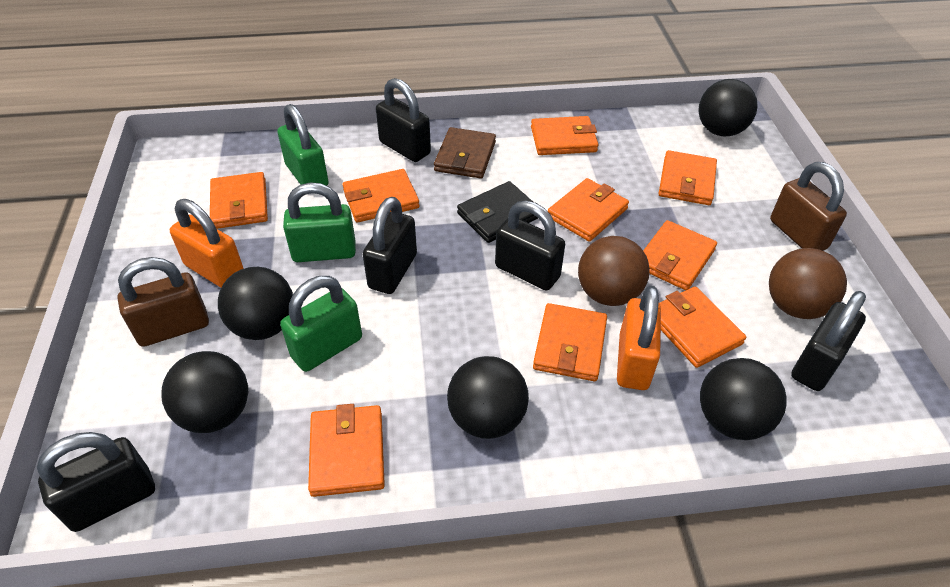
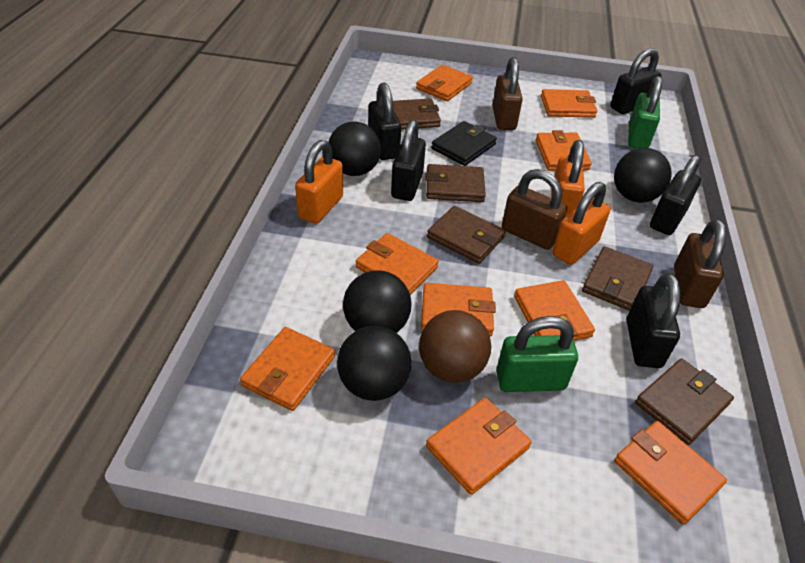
black ball: [161,351,248,433] [218,267,293,340] [447,356,529,439] [698,79,758,136] [700,358,787,440] = 5 -> [328,121,381,176] [337,326,412,401] [343,270,412,333] [614,148,672,203] = 4
brown ball: [578,236,650,306] [769,248,847,319] = 2 -> [419,310,491,383] = 1
brown padlock: [117,257,209,347] [770,162,847,251] = 2 -> [492,57,523,130] [502,169,567,250] [674,219,726,308] = 3
brown wallet: [434,127,496,178] = 1 -> [393,98,441,130] [425,164,486,202] [427,206,506,264] [582,246,653,311] [635,358,734,445] = 5
green padlock: [277,104,329,186] [280,276,362,372] [283,182,356,262] = 3 -> [496,316,578,392] [628,76,662,148] = 2
orange padlock: [170,199,244,288] [617,286,661,390] = 2 -> [295,140,343,224] [551,140,585,217] [553,182,611,265] = 3

